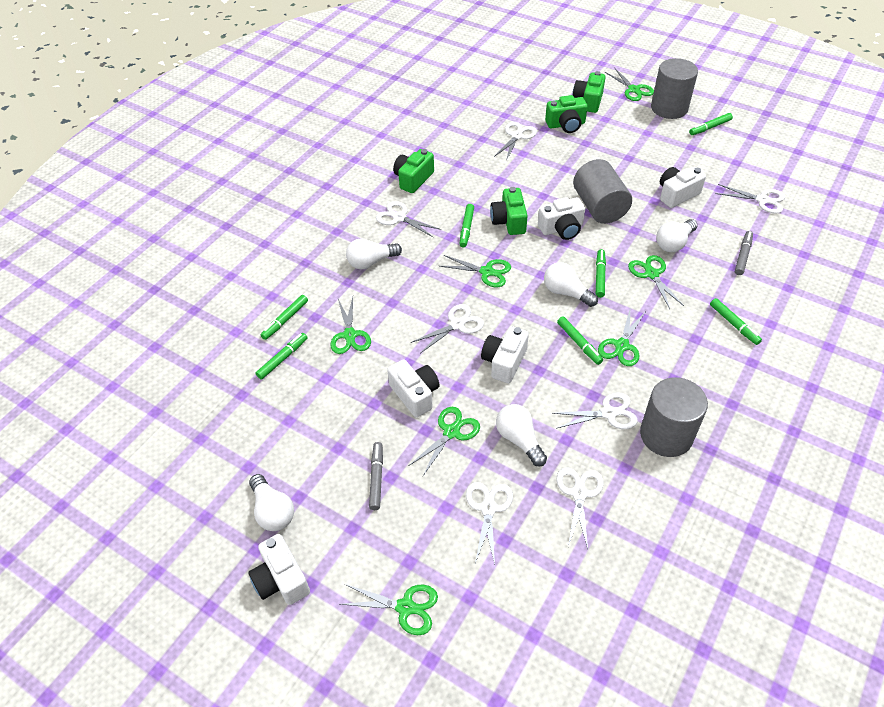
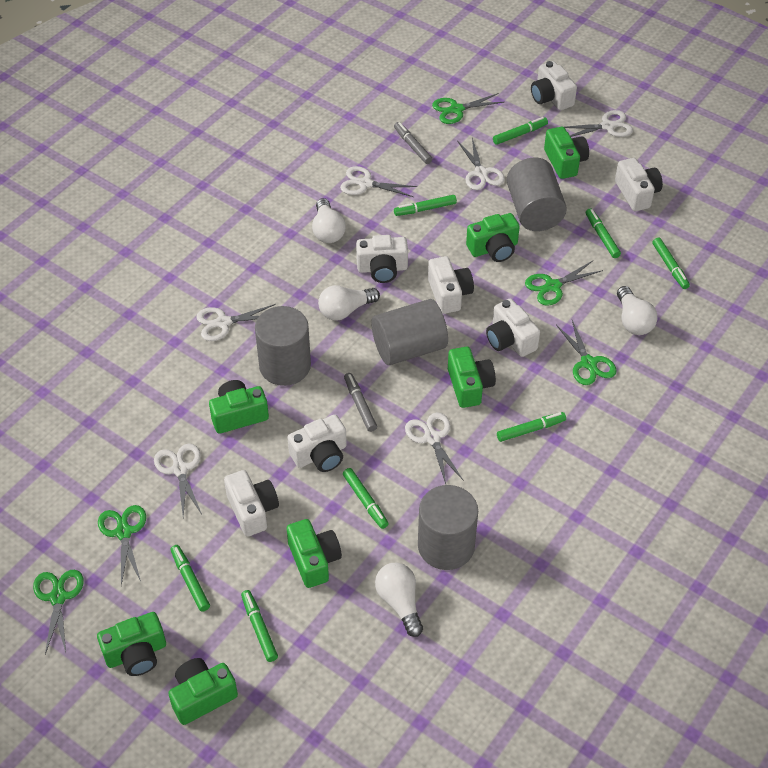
green camera: [393,149,434,193] [490,187,528,235] [545,95,588,133] [573,71,606,113] = 4 -> [97,612,166,676] [168,658,238,725] [209,380,269,434] [287,519,342,588] [448,347,496,408] [466,213,520,262] [544,127,589,179] = 7
green marker: [256,333,308,380] [260,295,308,340] [460,204,474,247] [557,316,603,365] [596,249,606,298] [689,113,733,135] [710,298,762,345] = 7 -> [171,545,210,612] [241,590,278,662] [343,468,389,529] [394,195,457,216] [493,117,548,145] [497,412,566,442] [586,208,621,258] [652,238,690,289] = 8
green scissors: [330,297,371,354] [340,584,438,635] [409,407,480,476] [440,255,511,287] [598,310,646,366] [605,68,654,101] [628,255,684,309] = 7 -> [33,570,84,654] [98,505,146,586] [432,93,504,124] [525,261,603,306] [556,320,617,385] = 5
grey cylinder: [573,159,632,224] [640,377,708,457] [651,58,698,119] = 3 -> [255,306,311,386] [372,299,448,365] [418,485,478,570] [507,157,567,231] = 4
white camera: [248,534,310,605] [387,359,439,417] [481,326,529,383] [538,197,585,240] [660,167,706,208] = 5 -> [224,470,279,537] [287,415,347,472] [356,235,408,283] [428,256,474,314] [486,299,540,357] [531,61,577,110] [615,158,663,211] = 7
white light bulb: [249,474,294,531] [346,238,402,269] [496,404,547,467] [544,262,598,307] [656,219,698,252] = 5 -> [312,198,346,243] [318,285,380,321] [375,563,423,637] [617,286,657,335] = 4
white scissors: [376,201,442,238] [411,304,484,353] [466,482,513,565] [494,122,537,161] [553,392,638,429] [556,467,604,549] [716,184,785,213] = 7 -> [154,443,202,517] [196,304,276,341] [340,166,417,197] [405,412,464,484] [458,138,505,190] [564,110,633,137] = 6

